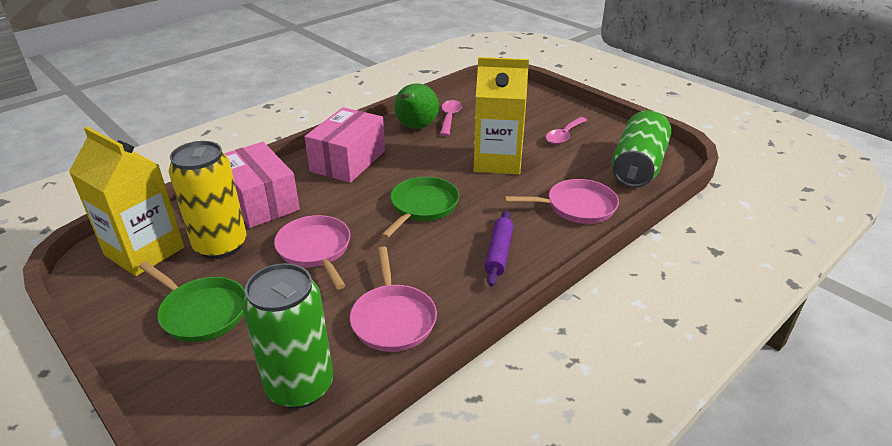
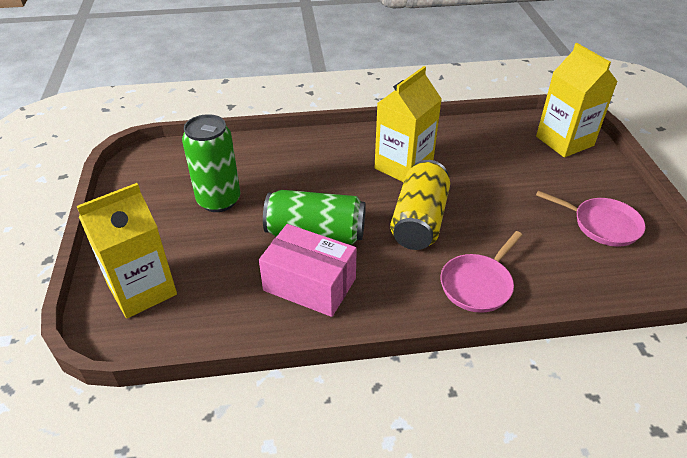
green pan: [139,262,245,342] [381,177,459,239] = 2 -> none = 0
green pear: [394,83,439,129] = 1 -> none = 0
pink box: [224,142,300,228] [304,107,385,183] = 2 -> [259,224,357,317] = 1
pink pan: [274,215,350,289] [350,247,437,352] [504,179,619,224] = 3 -> [440,231,522,313] [536,191,646,247] = 2
pink spoon: [440,100,462,136] [546,117,587,144] = 2 -> none = 0
purple rolling pin: [484,210,514,286] = 1 -> none = 0
yellow carton: [69,127,184,276] [474,57,529,174] = 2 -> [77,183,177,318] [375,66,442,182] [536,43,618,157] = 3

